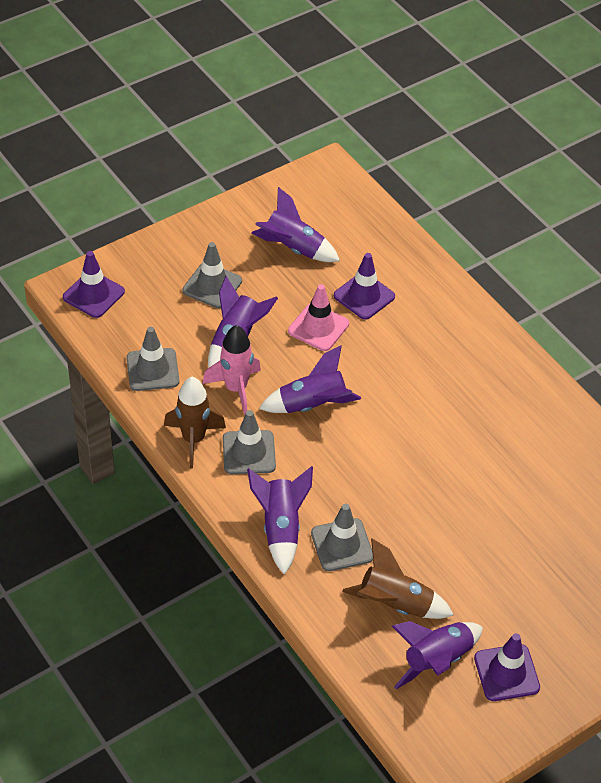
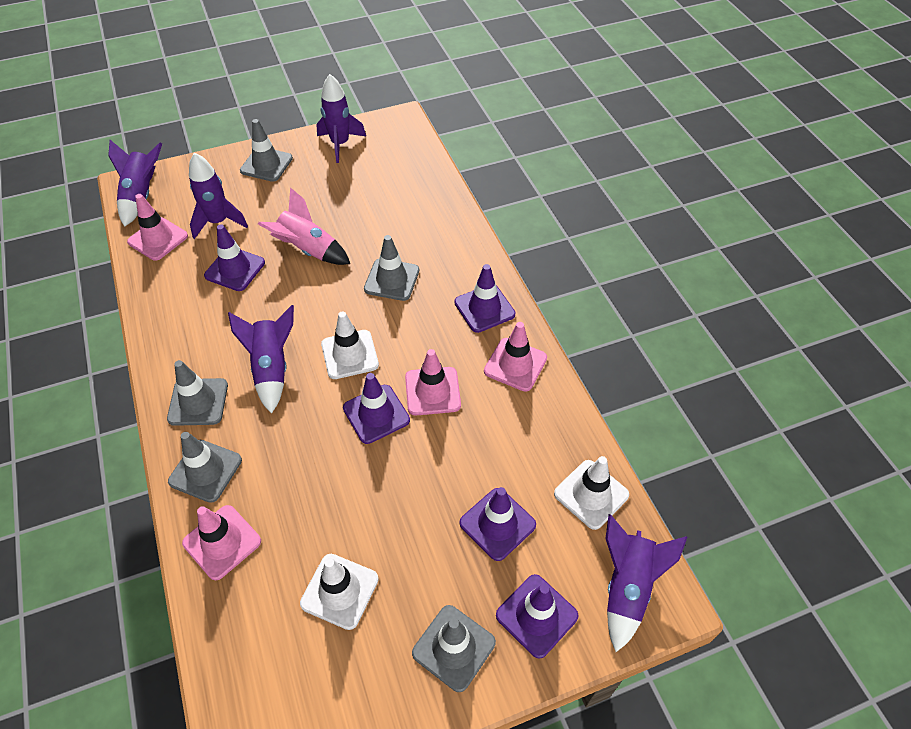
brown rocket: [164,377,226,468] [342,538,454,619] = 2 -> none = 0
grey traffic cone: [127,327,179,391] [183,242,242,308] [223,410,276,474] [311,504,373,571] = 4 -> [167,360,228,426] [168,432,242,503] [240,119,293,182] [364,235,419,301] [412,605,496,692] = 5
pink traffic cone: [288,284,349,351] = 1 -> [127,194,188,261] [182,505,261,580] [405,349,461,415] [484,322,547,392] = 4
purple traffic cone: [63,251,125,318] [334,253,395,320] [474,633,540,701] = 3 -> [204,224,265,291] [343,373,410,444] [454,264,516,333] [459,487,536,561] [496,574,578,659] = 5
white traffic cone: none = 0 -> [300,554,379,630] [321,311,379,379] [554,456,629,530] = 3

